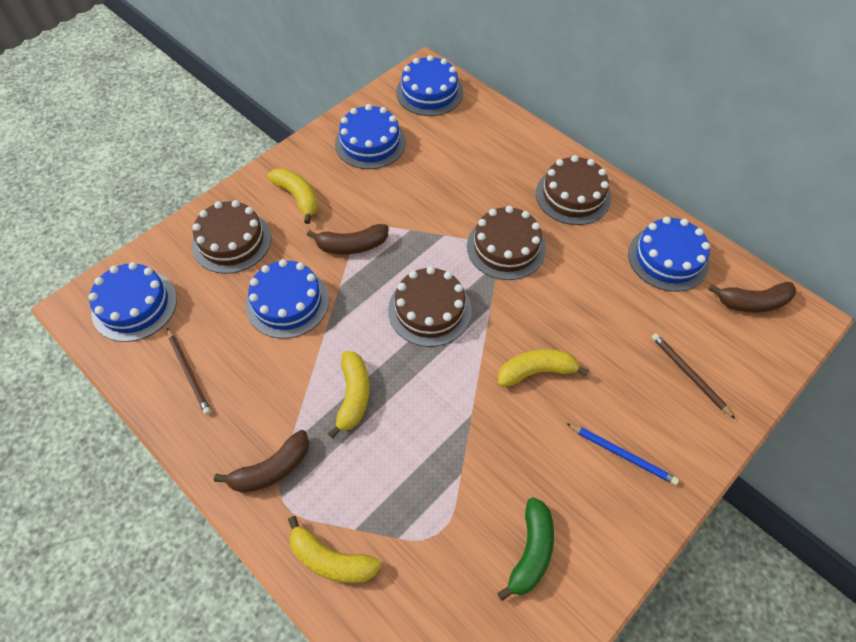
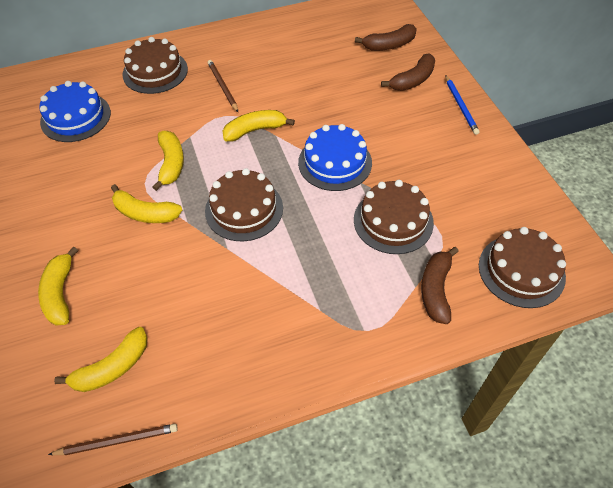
blue cake: [88,262,177,342] [246,259,329,339] [335,104,406,169] [396,55,463,116] [628,217,710,292] = 5 -> [39,81,111,142] [298,124,372,191] = 2
green banana: [497,497,554,601] = 1 -> none = 0
yellow banana: [267,168,318,224] [288,516,381,583] [328,351,370,438] [498,349,589,387] = 4 -> [38,247,78,326] [54,327,148,392] [111,184,182,223] [153,131,184,191] [223,110,295,141] = 5

